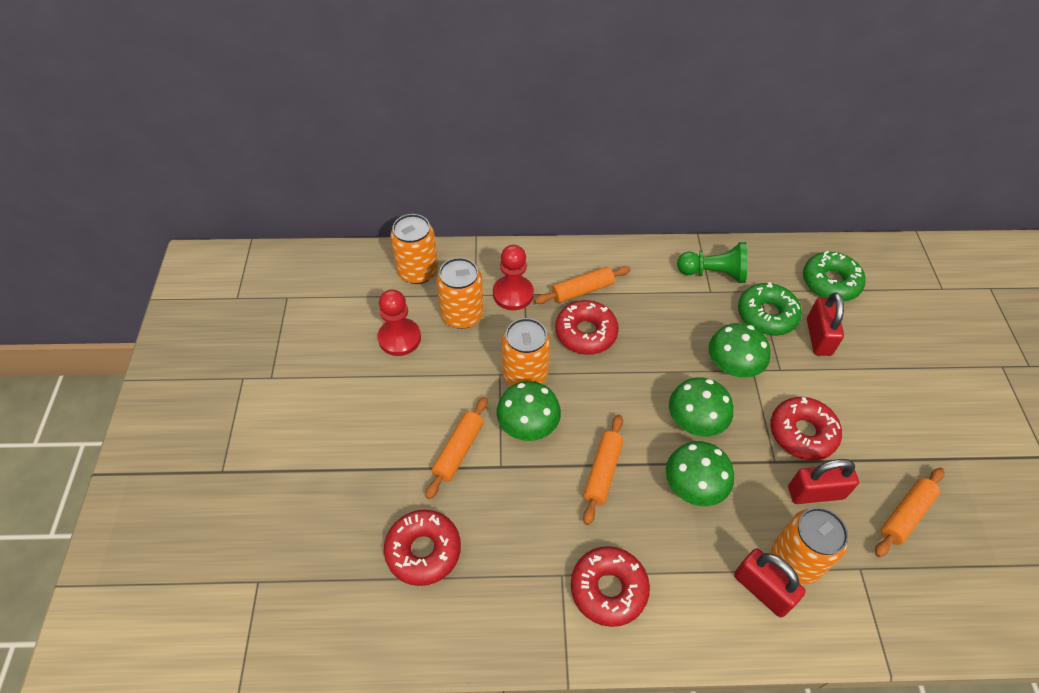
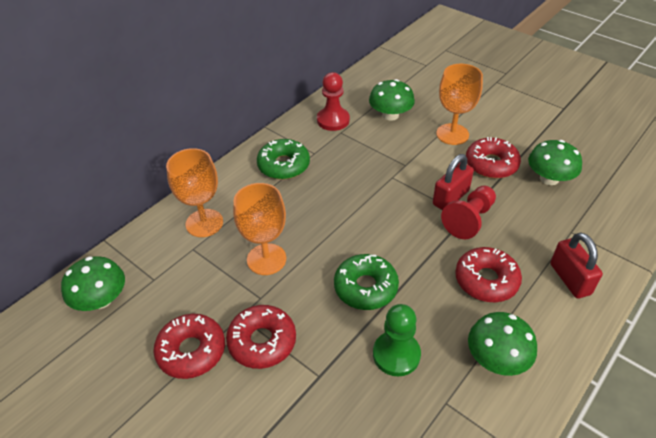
orange can: [390,214,438,284] [436,258,484,329] [502,318,550,386] [771,507,848,584] = 4 -> none = 0
orange goblet: none = 0 -> [166,148,223,237] [233,183,286,275] [436,64,483,145] = 3
orange rolling pin: [426,397,488,499] [534,266,631,304] [583,414,624,525] [875,468,944,557] = 4 -> none = 0
red padlock: [734,548,806,617] [788,459,859,504] [807,293,844,356] = 3 -> [433,154,474,210] [550,232,603,299] = 2

